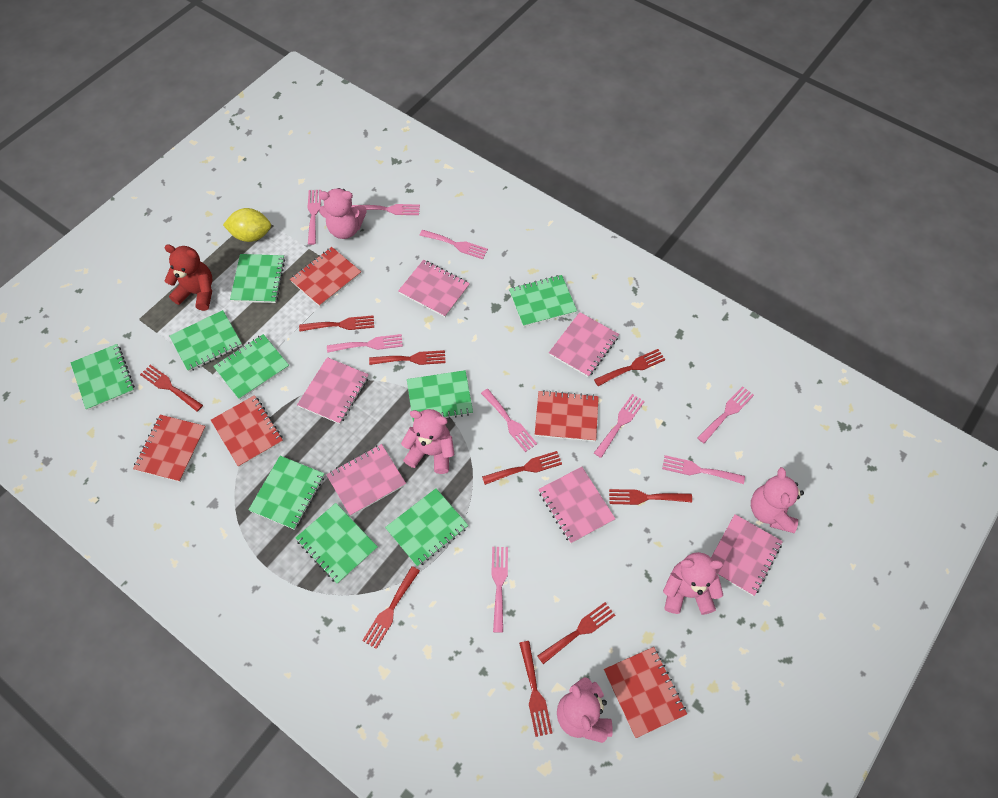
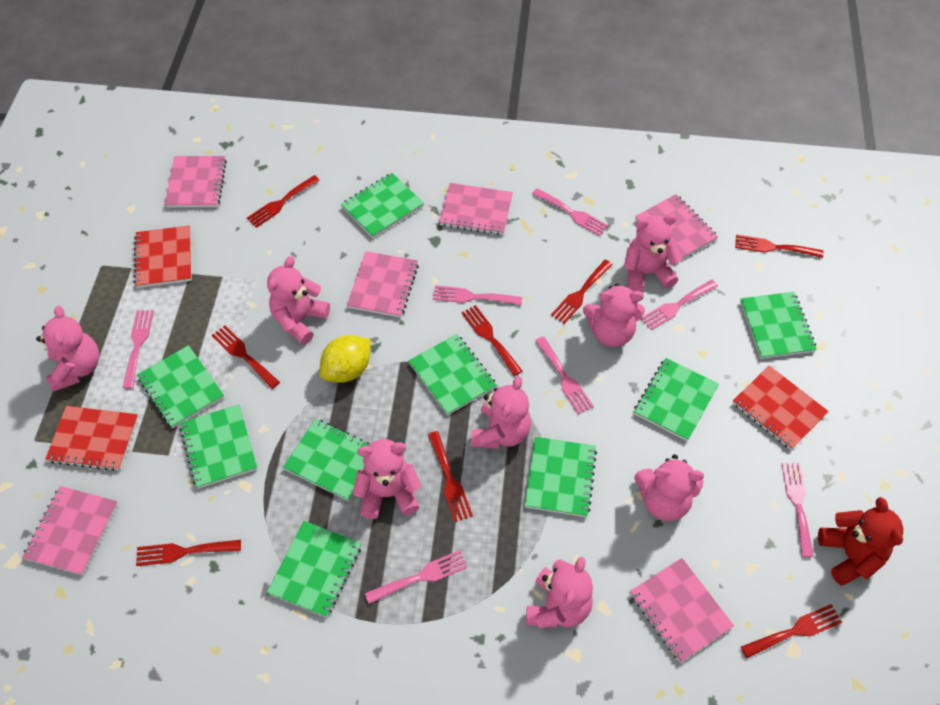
pink fork: [307,190,322,245] [327,334,403,353] [351,204,420,215] [419,230,488,259] [481,389,537,452] [491,547,508,633] [594,394,645,458] [662,455,745,484] [697,386,754,444] = 9 -> [123,310,154,389] [365,550,468,604] [433,285,522,305] [532,188,609,236] [535,336,594,415] [641,280,718,330] [782,463,814,557] = 7
pink teddy bear: [319,188,367,239] [401,409,455,474] [557,677,613,743] [663,552,723,615] [751,467,804,533] = 5 -> [36,306,99,392] [267,256,330,345] [353,439,422,519] [471,376,531,449] [526,557,593,629] [583,283,645,347] [624,214,682,292] [634,455,704,521] = 8
red fork: [140,365,203,412] [299,315,374,332] [362,566,420,649] [369,350,445,365] [482,451,562,485] [519,641,552,737] [537,602,615,664] [594,349,665,386] [609,489,692,505] = 9 -> [136,540,241,566] [211,325,280,389] [247,175,320,228] [428,431,473,522] [461,305,522,376] [551,259,613,324] [735,235,824,258] [741,604,842,658] = 8
red notebook: [133,415,206,482] [211,395,283,467] [290,247,361,307] [535,390,599,442] [604,647,687,738] = 5 -> [45,406,138,471] [134,225,192,288] [733,365,829,450] = 3

